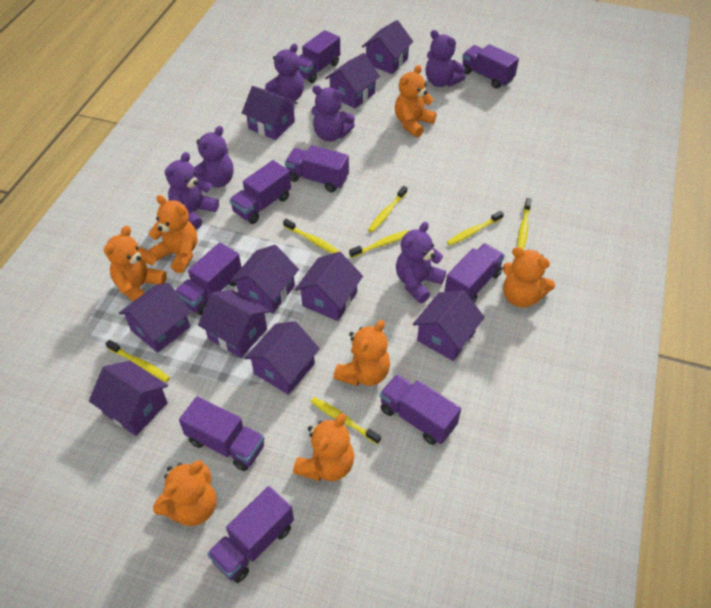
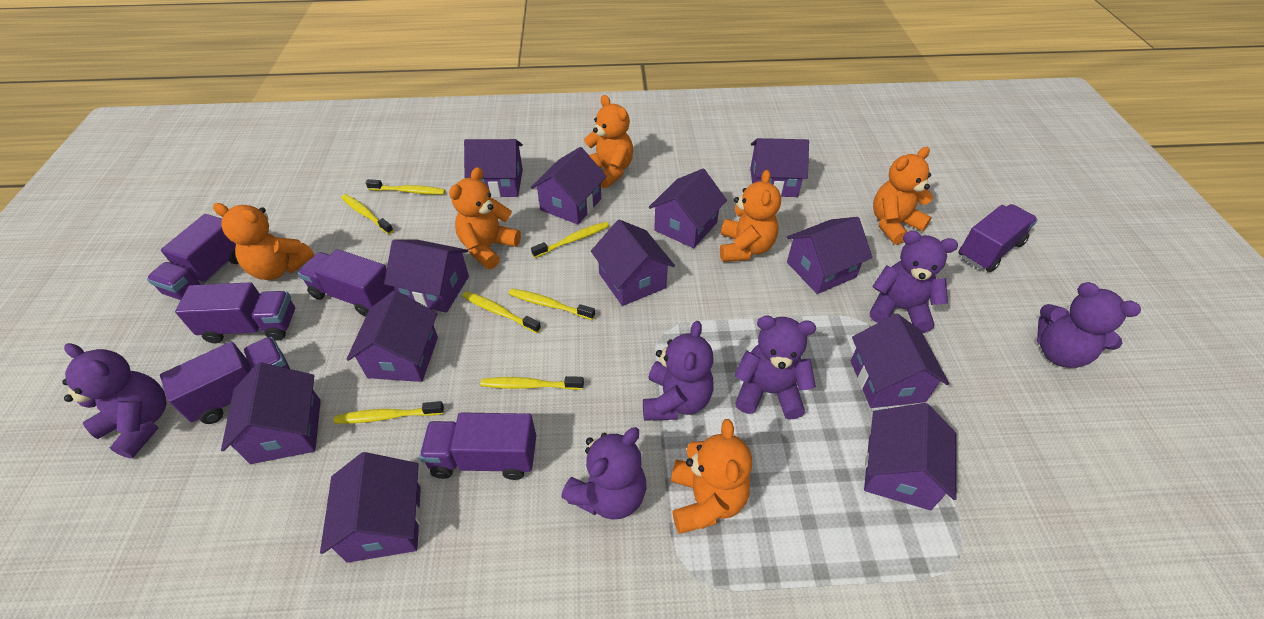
orange teddy bear: [104,226,167,301] [148,195,198,273] [153,460,216,526] [293,413,354,481] [333,320,390,386] [395,65,437,137] [503,247,555,308] = 7 -> [213,203,314,280] [449,167,521,269] [584,95,633,188] [671,419,752,534] [720,170,781,262] [873,147,934,245] = 6
purple house: [89,361,168,436] [119,283,191,353] [198,290,270,358] [230,245,299,314] [242,86,298,140] [245,321,320,395] [295,252,363,321] [325,53,380,109] [362,20,413,74] [413,290,485,361] = 10 -> [221,362,321,464] [320,452,421,563] [346,291,438,382] [384,239,469,313] [464,139,523,198] [531,147,607,224] [591,220,675,306] [649,169,727,248] [750,138,809,197] [786,217,872,294] [851,313,949,408] [864,403,957,510] = 12
purple truck: [175,242,242,315] [179,396,264,471] [207,486,294,583] [229,160,291,224] [285,145,349,192] [298,30,340,83] [380,374,461,445] [444,243,505,303] [462,44,519,89] = 9 -> [147,214,239,300] [160,337,290,424] [175,282,295,343] [298,249,394,316] [419,412,536,480] [959,204,1038,272] = 6

